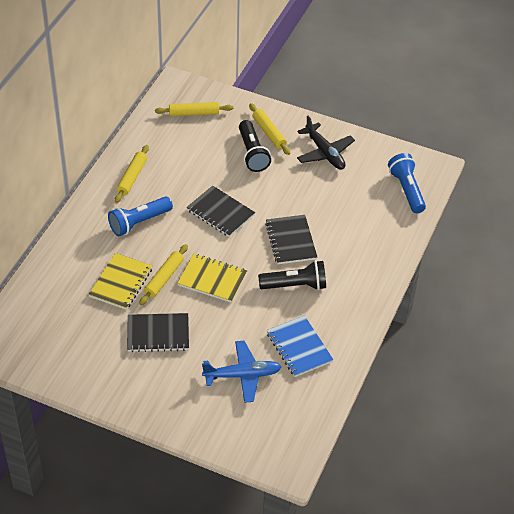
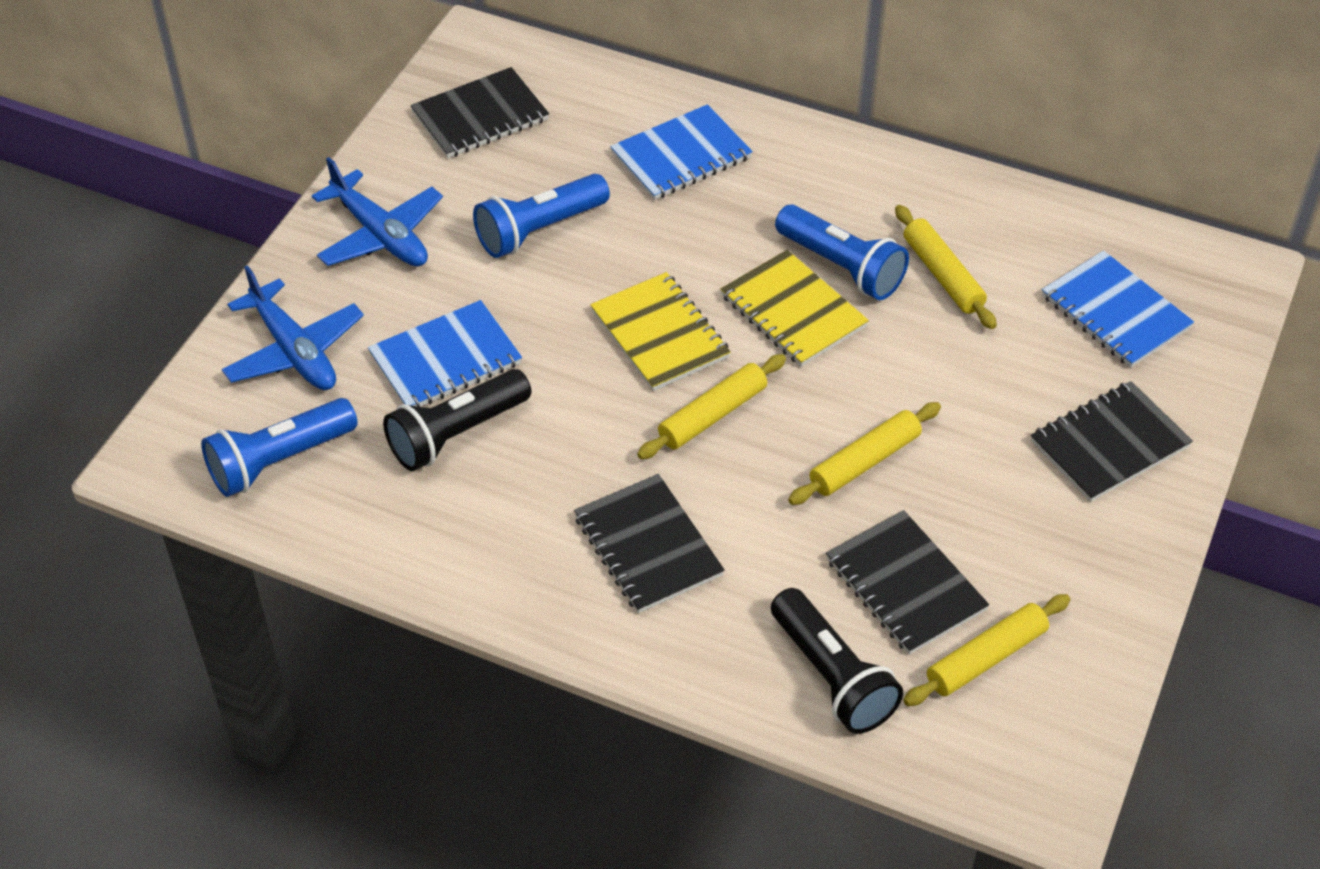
black notebook: [127,313,189,352] [187,186,255,237] [265,215,317,264] = 3 -> [410,67,549,158] [574,474,725,613] [826,510,989,655] [1031,381,1193,502] = 4
black plane: [297,116,355,170] = 1 -> none = 0
blue flashlight: [108,196,173,236] [388,153,426,213] = 2 -> [201,398,358,497] [473,174,610,258] [775,205,909,300] = 3
blue notebook: [267,316,334,377] = 1 -> [368,300,522,407] [610,104,753,200] [1042,251,1194,368] = 3
blue plane: [202,341,281,403] = 1 -> [222,265,364,390] [312,157,443,266] = 2

